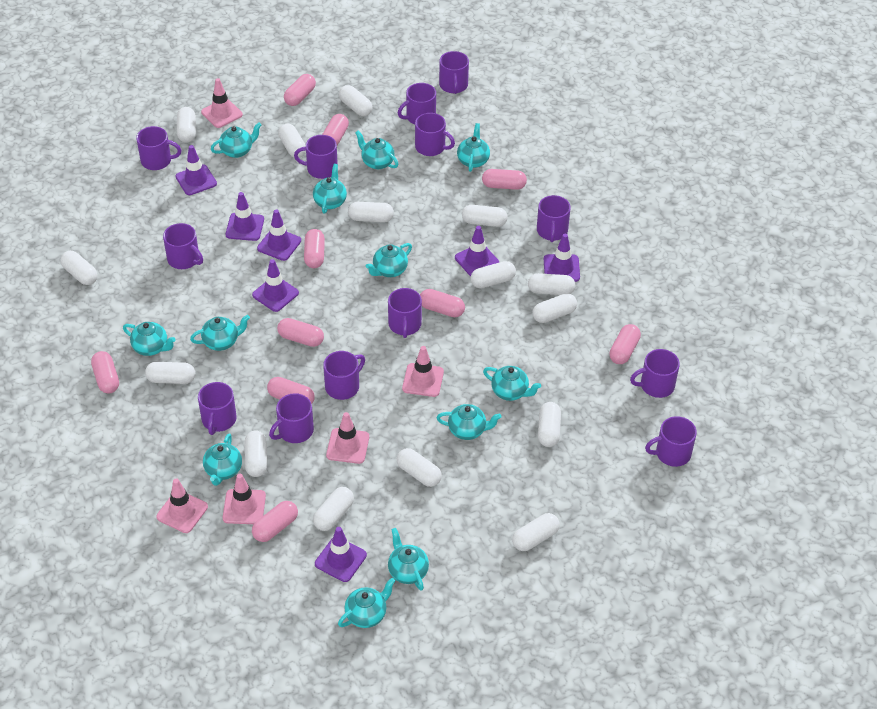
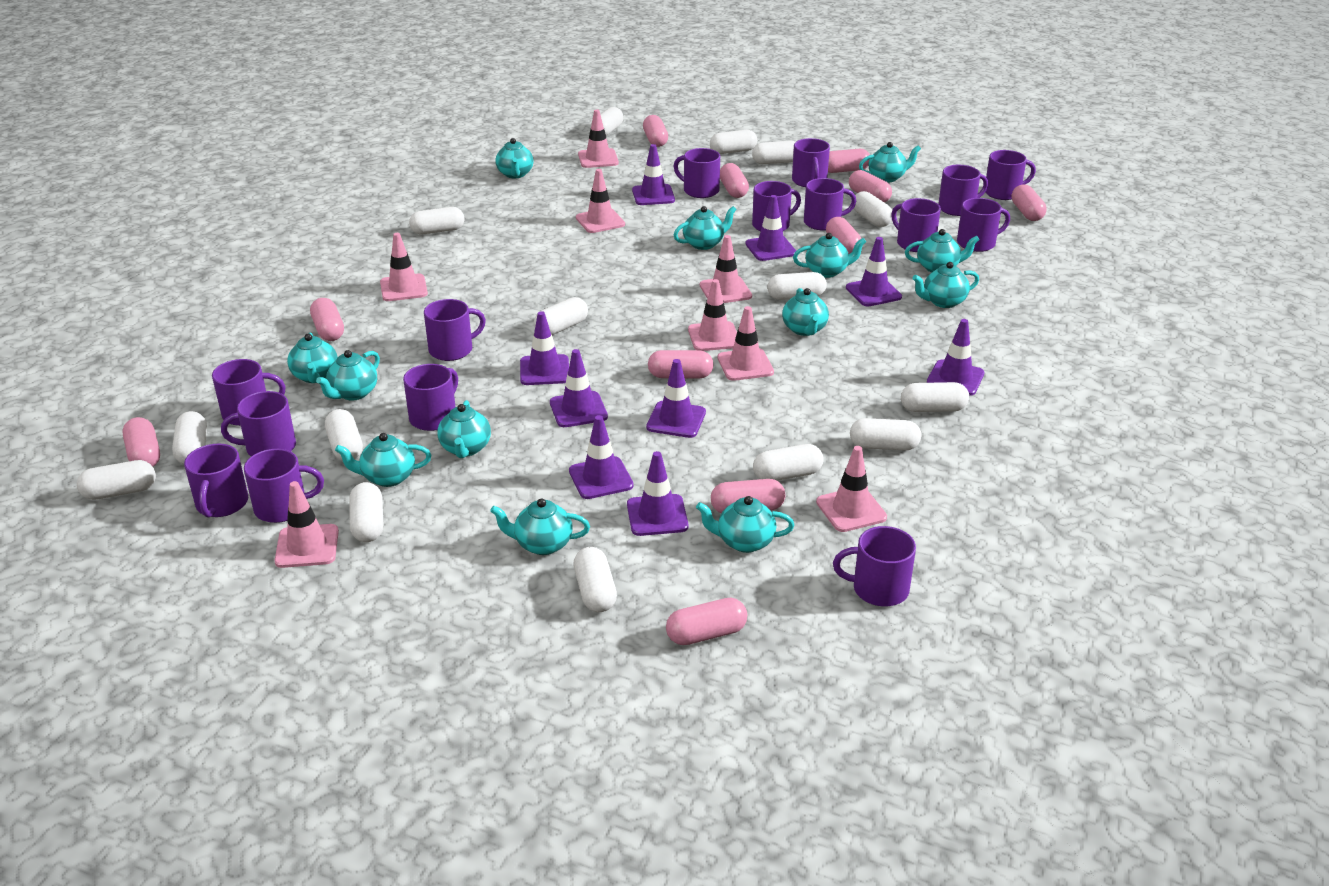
pink capsule: [91,351,119,393] [252,501,298,542] [267,377,315,404] [277,318,324,347] [284,74,316,106] [304,229,325,268] [322,114,349,145] [420,289,465,317] [482,169,527,190] [609,324,641,364] = 10 -> [123,417,160,467] [310,298,344,341] [643,115,668,147] [648,350,714,379] [666,598,747,645] [711,479,785,513] [720,163,749,198] [826,217,862,254] [828,149,870,173] [849,170,892,203] [1012,184,1047,221] = 11
pink traffic cone: [156,478,208,533] [201,78,243,128] [223,474,266,524] [326,412,369,464] [402,346,444,397] = 5 -> [275,481,339,568] [380,233,428,301] [576,169,625,233] [578,110,619,168] [688,279,737,351] [700,235,752,303] [717,306,774,381] [816,446,887,532] = 8
purple mug: [136,126,181,170] [163,223,203,269] [198,382,237,435] [269,393,314,443] [294,135,338,179] [323,351,365,400] [388,288,422,338] [398,83,436,124] [415,113,455,156] [439,51,469,94] [537,195,571,242] [630,349,680,398] [645,416,697,467] = 13 -> [184,444,248,517] [212,359,285,426] [221,391,296,456] [244,449,324,523] [403,364,458,431] [424,299,486,361] [674,148,720,198] [752,181,801,232] [792,138,830,187] [804,178,856,231] [833,526,916,606] [891,198,941,252] [938,165,988,216] [957,198,1010,252] [985,150,1036,200] = 15
purple traffic cone: [176,145,217,195] [226,192,264,241] [252,259,299,312] [257,209,301,261] [315,527,367,582] [455,226,499,276] [544,234,580,282] = 7 -> [520,311,569,385] [550,349,608,427] [569,415,634,499] [627,451,688,536] [632,144,675,205] [646,359,706,438] [746,195,796,261] [846,237,902,307] [927,319,985,396] = 9
turquoise teapot: [123,322,176,356] [190,315,250,351] [203,433,242,486] [211,123,261,158] [313,164,347,214] [338,578,395,628] [355,131,398,169] [366,243,412,277] [388,528,429,591] [437,404,501,440] [457,123,490,172] [483,366,541,401] = 12 -> [287,333,338,383] [316,350,380,401] [335,433,431,487] [437,400,491,458] [490,498,590,555] [495,138,534,178] [674,206,737,250] [696,496,794,553] [782,288,829,336] [793,233,866,278] [859,142,921,182] [905,229,979,273] [912,262,979,308] = 13

